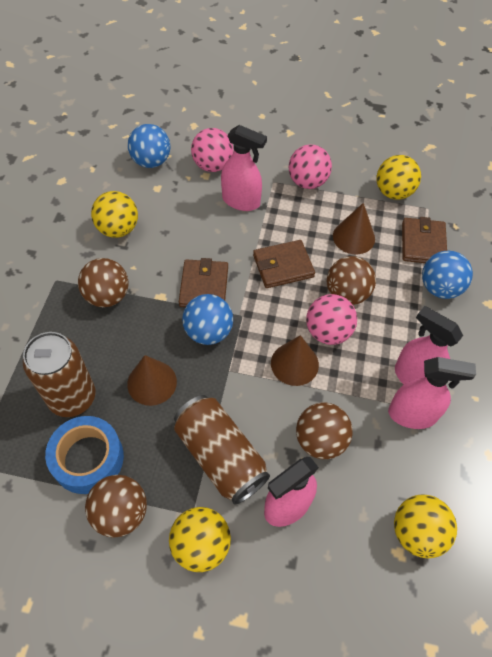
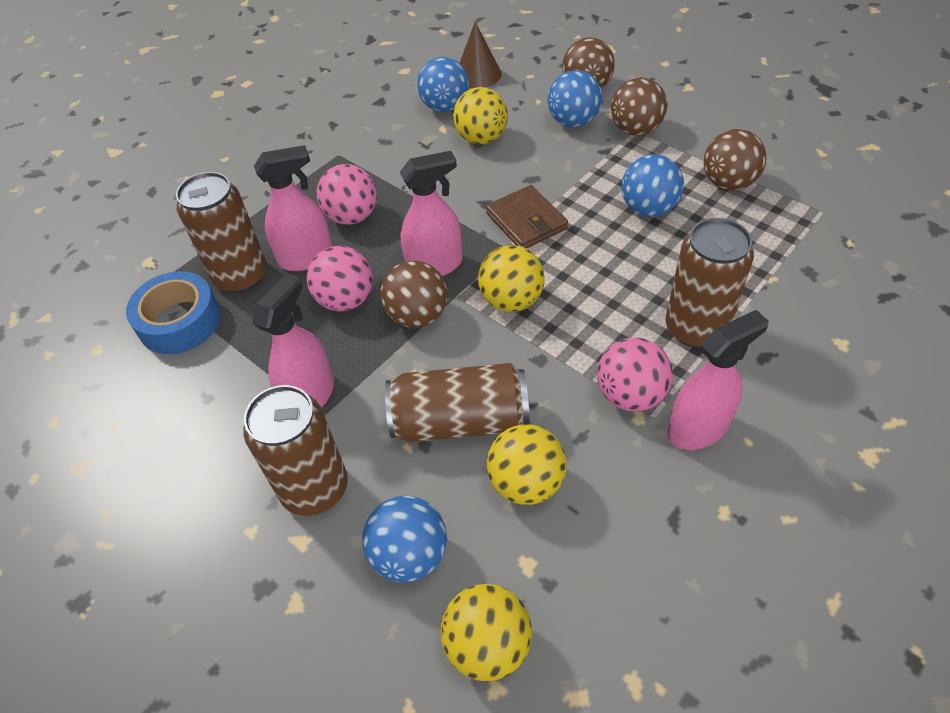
blue ball: [128,124,170,168] [182,294,233,345] [422,251,473,299] = 3 -> [362,496,447,583] [417,57,469,112] [548,70,602,127] [621,154,684,216] = 4
brown can: [23,332,95,417] [174,395,270,505] = 2 -> [176,172,267,293] [243,385,348,516] [385,363,529,442] [666,218,754,348] = 4
brown cone: [127,355,177,406] [271,335,319,386] [333,203,375,254] = 3 -> [460,22,502,88] = 1
brown wallet: [179,258,228,307] [253,240,315,288] [402,217,447,263] = 3 -> [486,185,568,249] = 1

